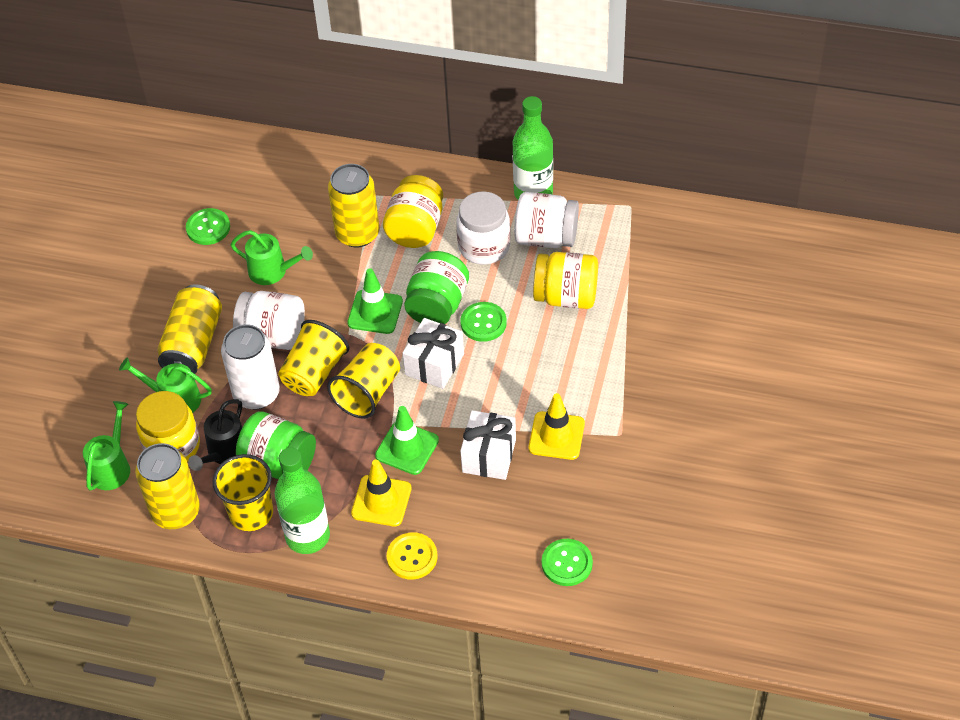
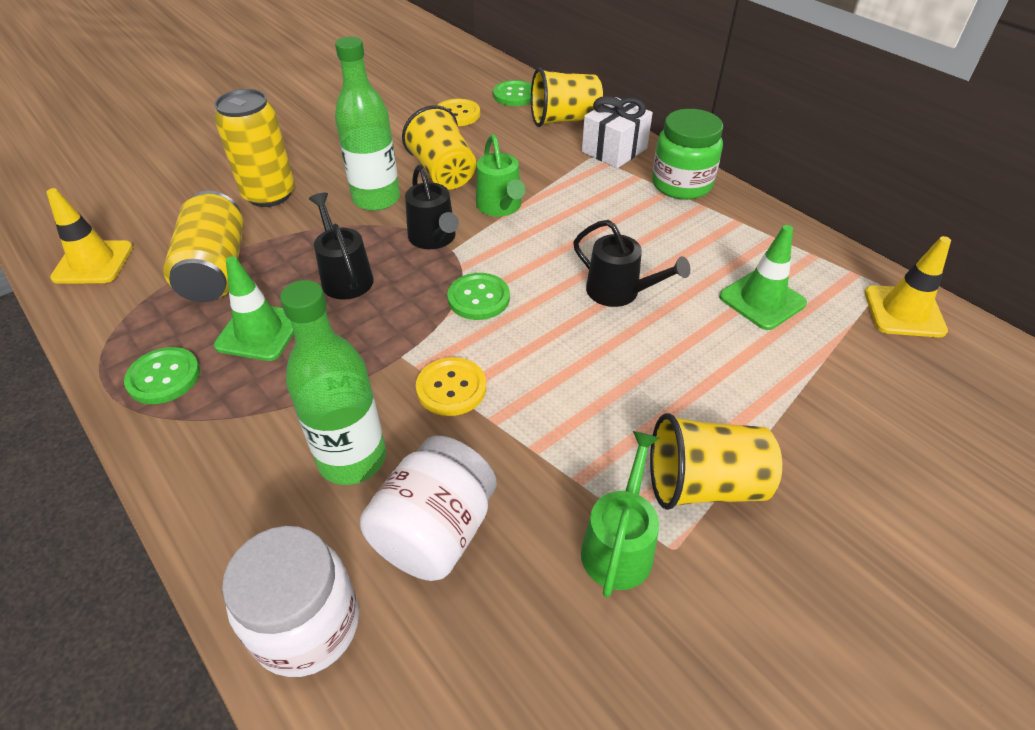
black watering can: [188,399,242,471] = 1 -> [309,193,374,300] [405,165,459,249] [573,220,690,307] = 3
green jar: [236,411,316,479] [404,251,469,324] = 2 -> [652,109,723,200] = 1
green watering can: [83,401,130,491] [119,357,212,413] [231,230,313,285] = 3 -> [476,135,526,216] [581,431,659,597] = 2
white can: [221,324,280,410] = 1 -> none = 0
white gift: [402,318,464,389] [460,410,516,480] = 2 -> [582,96,653,168] = 1
white jar: [233,291,305,350] [456,191,511,264] [514,192,579,248] = 3 -> [222,526,359,677] [360,436,497,581] = 2
yellow button: [387,532,438,580] = 1 -> [416,357,486,416] [438,99,480,126] = 2
yellow can: [135,443,200,529] [157,284,222,374] [328,164,379,247] = 3 -> [163,191,244,302] [214,89,295,207] = 2
yellow jar: [136,391,200,462] [383,175,443,248] [533,252,598,309] = 3 -> none = 0

